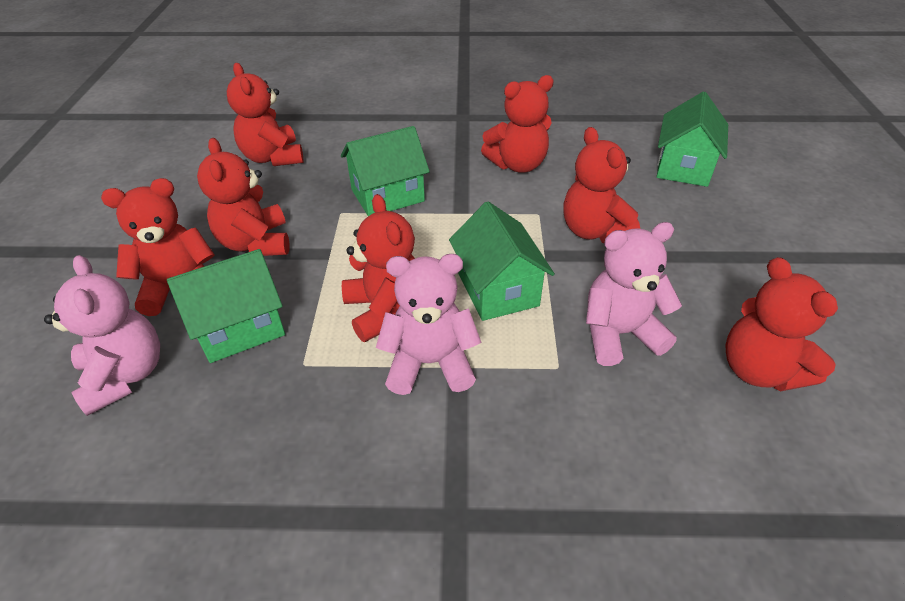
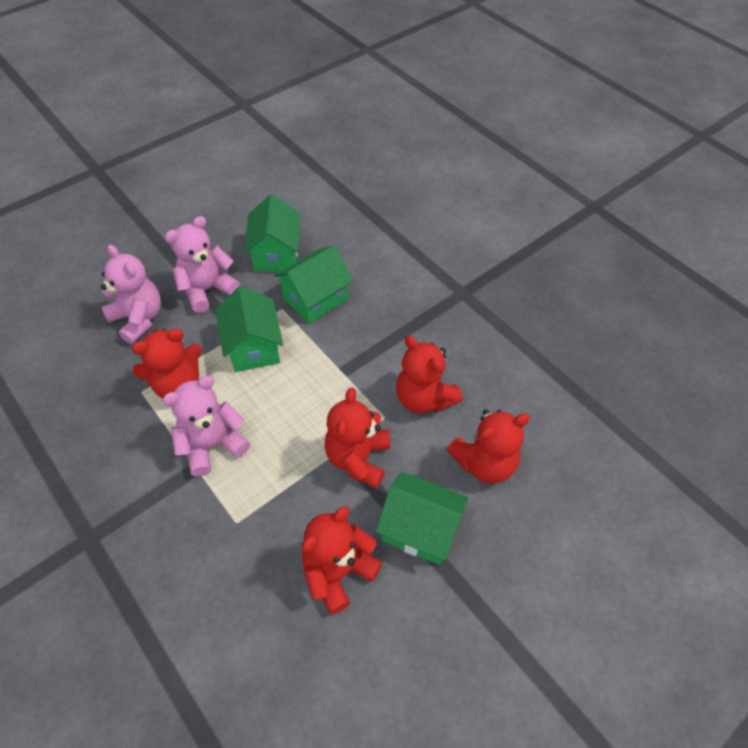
red teddy bear: [101,178,214,316] [197,138,289,256] [227,63,304,166] [342,194,415,342] [481,75,554,173] [563,127,640,243] [725,257,838,391] = 7 -> [132,329,202,398] [302,506,382,615] [324,387,390,489] [396,336,463,414] [446,410,530,484] = 5

